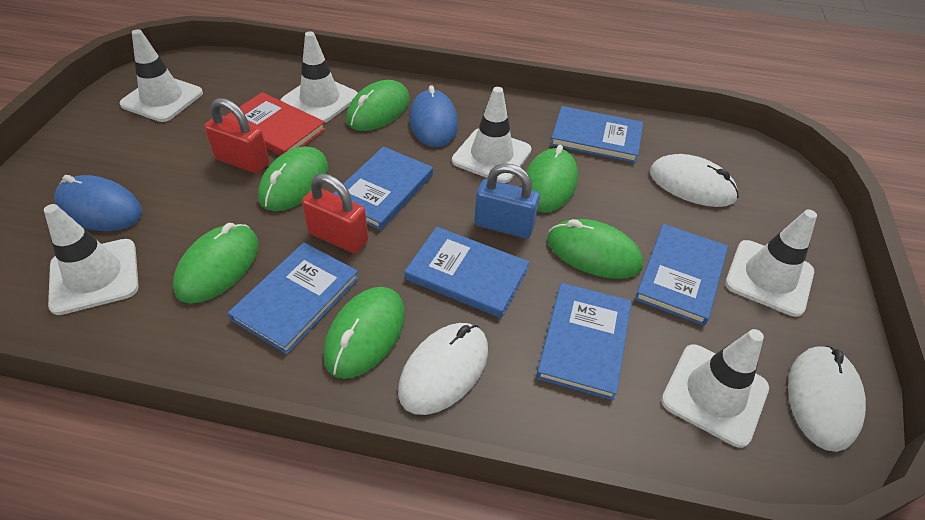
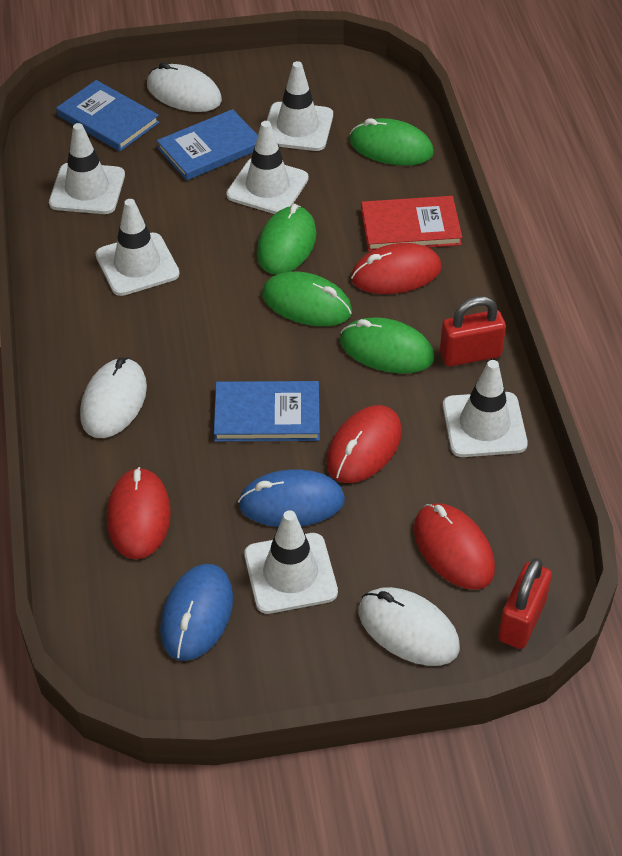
blue book: [228,243,359,354] [333,147,433,230] [405,227,529,318] [536,283,632,401] [550,106,643,163] [635,224,728,326] = 6 -> [56,80,159,151] [157,109,258,180] [214,381,320,442] = 3
blue padlock: [474,163,540,238] = 1 -> none = 0
green mouse: [173,223,259,303] [258,147,328,211] [323,287,405,379] [346,80,410,131] [526,145,578,213] [547,219,643,279] = 6 -> [257,204,316,274] [262,271,352,326] [340,317,434,373] [349,118,434,166] = 4
red mouse: none = 0 -> [107,467,171,559] [326,405,402,483] [351,243,442,294] [414,503,495,590] = 4

